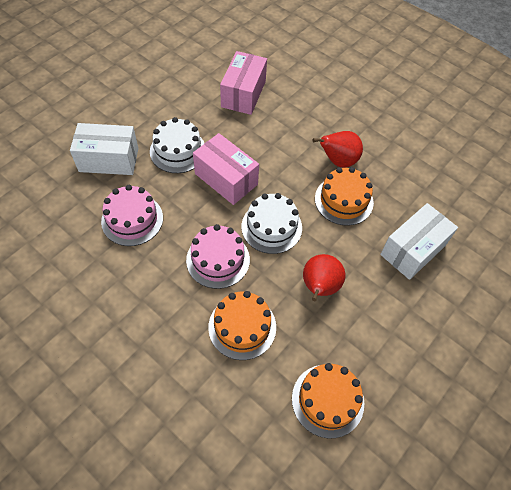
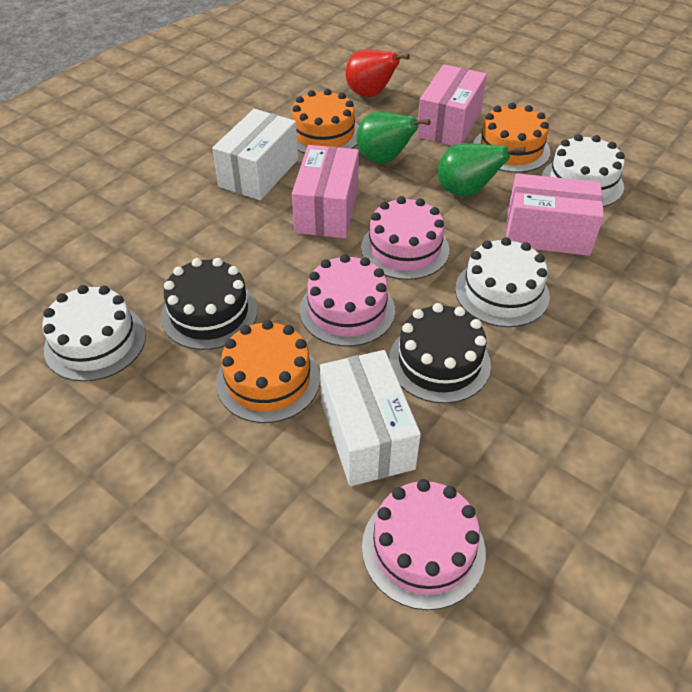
black cake: none = 0 -> [161,258,258,350] [389,303,491,404] = 2
green pear: none = 0 -> [356,112,431,163] [438,143,526,197] = 2
pink box: [193,133,259,205] [220,51,267,115] = 2 -> [292,145,359,238] [417,64,487,146] [506,173,604,256] = 3
pink cake: [101,185,163,246] [186,224,250,289] = 2 -> [300,254,395,347] [361,196,449,280] [362,479,486,610] = 3
red pear: [303,254,346,301] [312,131,363,168] = 2 -> [345,49,410,97] = 1
white cake: [150,117,204,173] [241,193,302,254] = 2 -> [42,285,146,382] [455,237,550,327] [542,134,625,207] = 3

